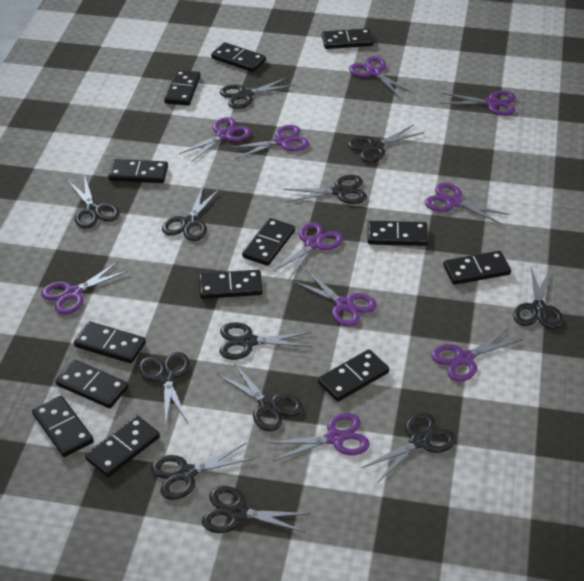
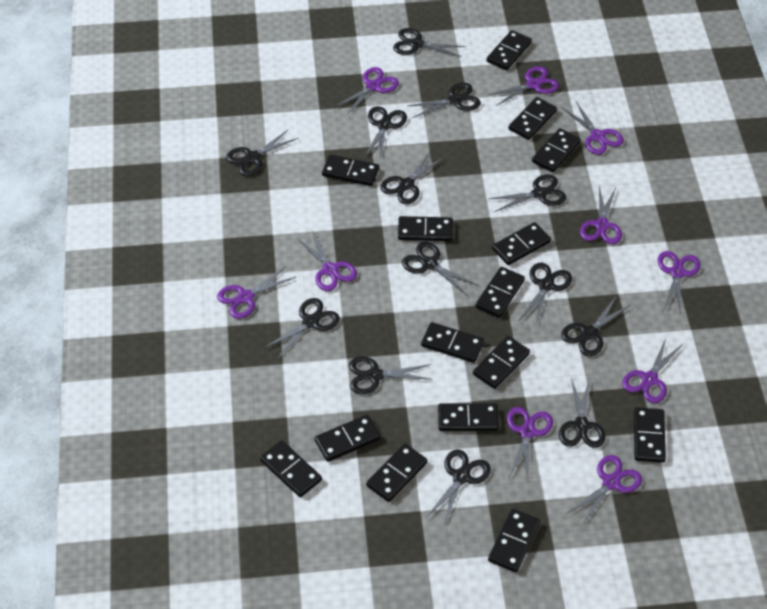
black domino: [32,396,94,457] [55,360,129,408] [74,321,146,363] [85,416,160,477] [108,159,168,183] [164,70,201,106] [199,270,263,299] [211,42,266,72] [242,218,295,266] [318,349,389,402] [322,28,374,49] [368,221,428,246] [443,251,511,285] = 13 -> [260,440,322,497] [315,415,381,462] [322,154,379,186] [366,444,427,502] [398,216,453,241] [421,322,484,363] [438,403,499,431] [473,336,530,389] [476,267,525,318] [487,30,532,70] [488,509,540,572] [492,222,551,265] [509,97,557,140] [532,128,581,172] [634,407,666,463] = 15
black scissors: [67,174,119,229] [138,352,190,423] [151,443,255,500] [162,186,220,241] [202,486,310,533] [217,363,303,432] [220,77,295,109] [220,322,312,360] [284,175,367,204] [348,125,424,162] [362,413,456,482] [513,267,563,329] = 12 -> [226,129,298,176] [264,298,340,359] [349,357,432,394] [364,106,407,161] [380,152,443,204] [393,28,465,57] [402,242,478,295] [408,83,481,118] [426,450,491,525] [488,175,566,212] [519,263,572,325] [559,378,605,448] [561,297,631,356] = 13

